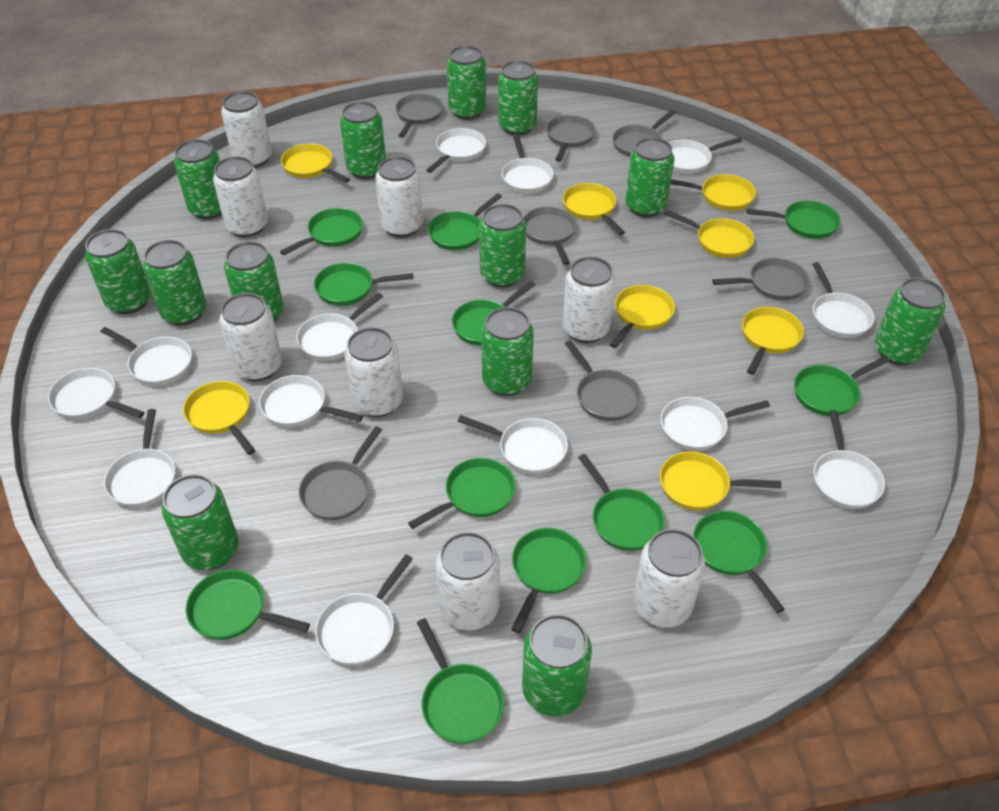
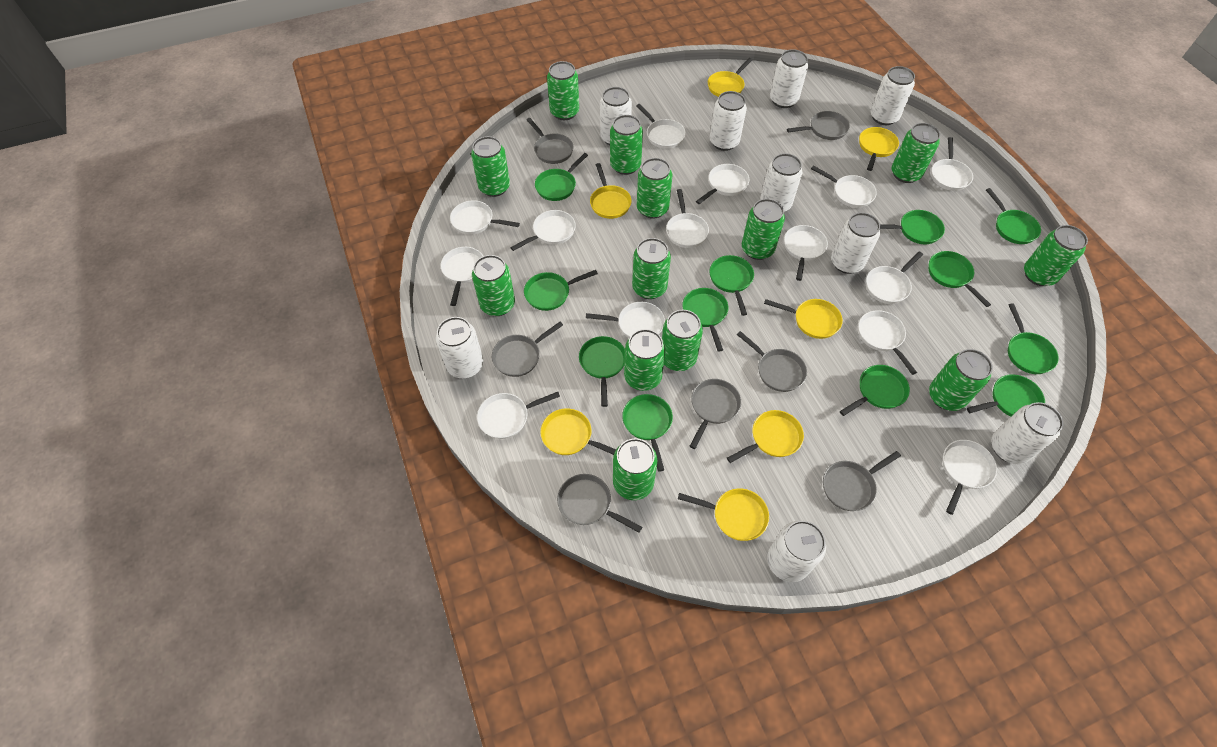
white can: [213,156,268,237] [219,293,282,381] [221,91,272,168] [344,327,403,417] [375,156,423,238] [436,532,500,631] [563,256,616,343] [633,529,705,627] = 8 -> [436,317,483,378] [600,87,632,145] [710,91,747,151] [760,153,802,212] [767,521,826,582] [770,49,808,108] [831,213,880,274] [871,66,915,125] [991,402,1063,464] = 9
white pan: [48,368,145,419] [101,327,192,386] [104,409,175,507] [259,375,363,427] [296,293,383,361] [315,554,413,665] [426,128,486,173] [458,415,568,474] [502,134,554,193] [660,397,770,451] [669,137,742,174] [812,262,874,338] [813,410,885,509] = 13 -> [440,247,483,306] [450,200,520,235] [477,392,560,439] [510,210,576,251] [586,302,665,338] [636,104,686,149] [666,189,709,248] [696,164,749,204] [784,225,828,281] [811,166,877,208] [858,310,917,375] [866,251,923,304] [931,137,973,191] [942,440,997,515] = 14
yellow pan: [183,381,255,455] [281,144,350,183] [563,183,625,235] [610,285,675,348] [660,452,781,511] [664,210,754,258] [671,174,756,211] [742,307,804,375] = 8 -> [540,408,616,455] [590,163,632,219] [678,488,769,541] [708,58,752,97] [727,410,804,463] [764,299,843,339] [859,127,899,171] = 7

